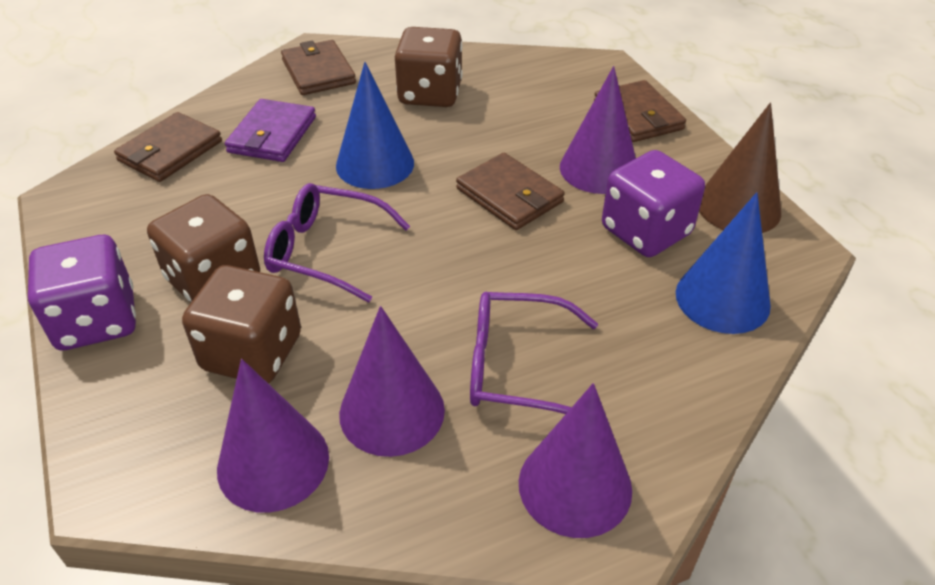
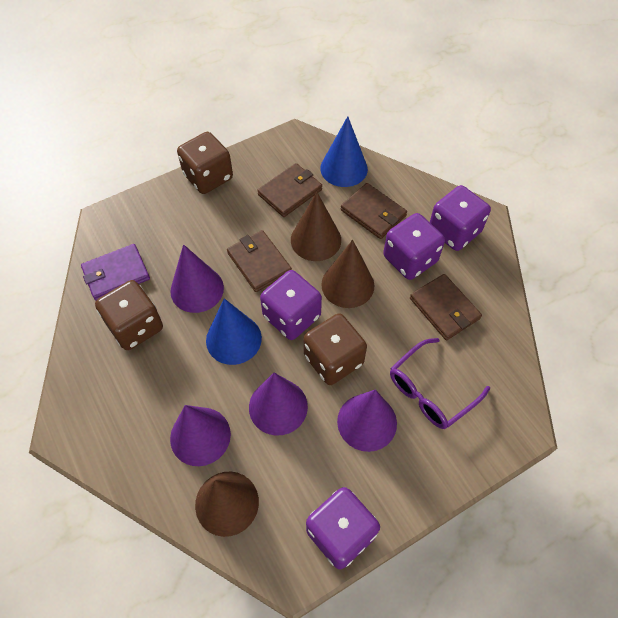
brown cone: [699,103,781,233] = 1 -> [195,472,259,537] [291,192,341,261] [321,240,374,308] = 3
purple dice: [28,235,136,350] [602,150,705,257] = 2 -> [260,270,322,340] [306,487,380,569] [383,213,445,280] [430,185,491,251] = 4
purple glasses: [264,183,410,302] [470,292,598,414] = 2 -> [390,338,490,429] = 1

